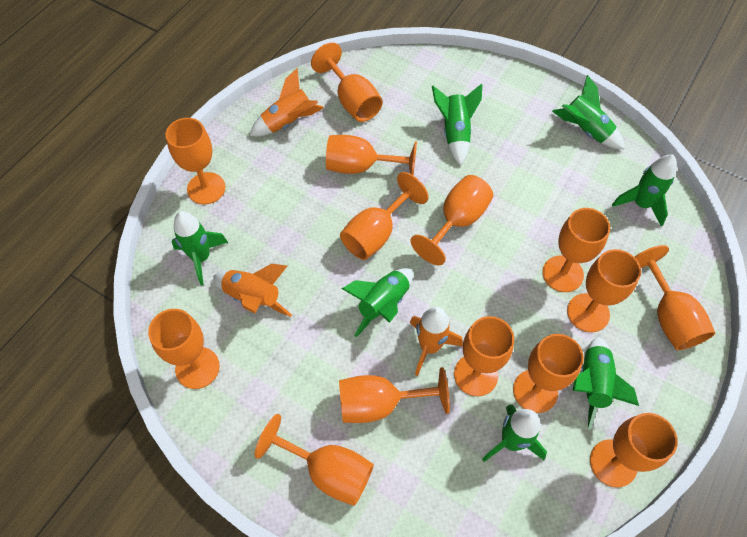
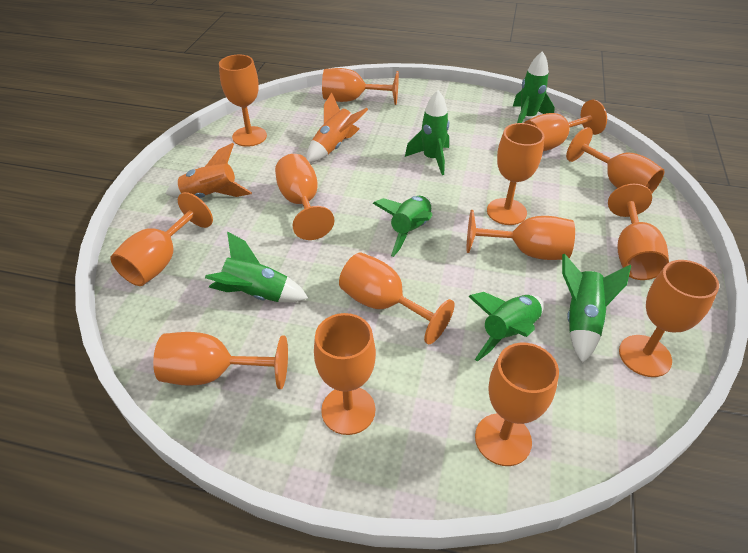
green rocket: [171,211,228,285] [341,268,413,337] [432,84,483,166] [482,404,547,462] [552,75,624,149] [573,337,639,430] [612,154,677,226] = 7 -> [205,232,309,303] [373,196,433,257] [405,90,449,175] [468,292,544,361] [513,51,555,123] [562,254,631,363] = 6
orange rocket: [213,264,292,317] [250,68,324,136] [410,307,463,376] = 3 -> [165,143,252,198] [306,93,368,163] = 2

